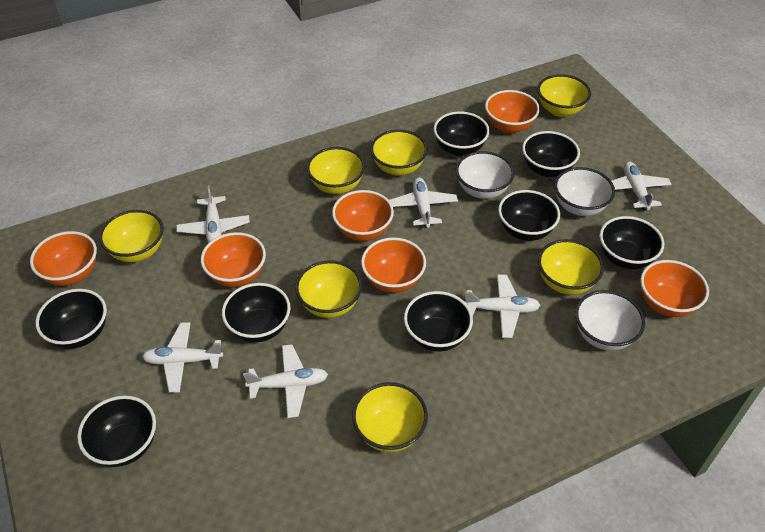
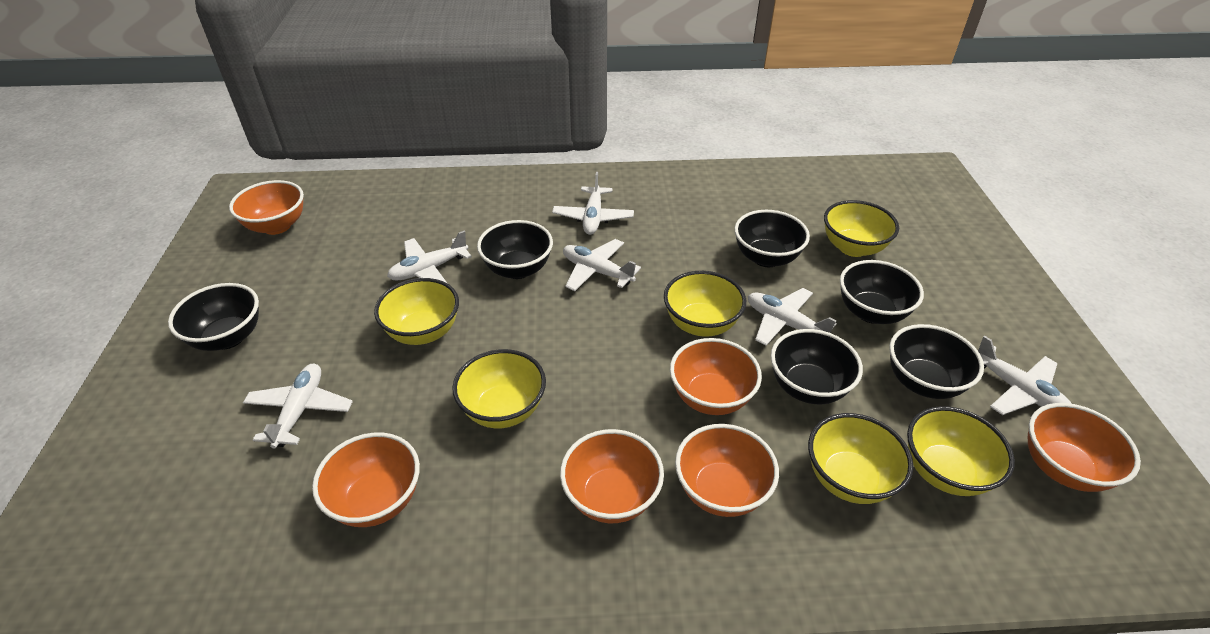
black bowl: [35,289,107,349] [77,396,156,467] [222,283,290,342] [404,291,473,352] [434,111,490,156] [498,190,560,241] [522,131,580,177] [600,216,664,269] = 8 -> [168,283,259,351] [477,220,553,279] [734,210,810,267] [771,329,863,404] [840,260,924,324] [889,324,984,399] = 6
white bowl: [456,151,515,199] [554,167,615,216] [575,290,645,351] = 3 -> none = 0
yellow bowl: [99,210,163,262] [295,260,362,318] [307,147,365,194] [352,382,428,452] [370,130,428,176] [537,74,591,117] [538,239,604,295] = 7 -> [374,278,459,345] [452,349,546,428] [664,271,746,337] [808,413,913,504] [824,200,899,257] [907,406,1015,496] = 6

